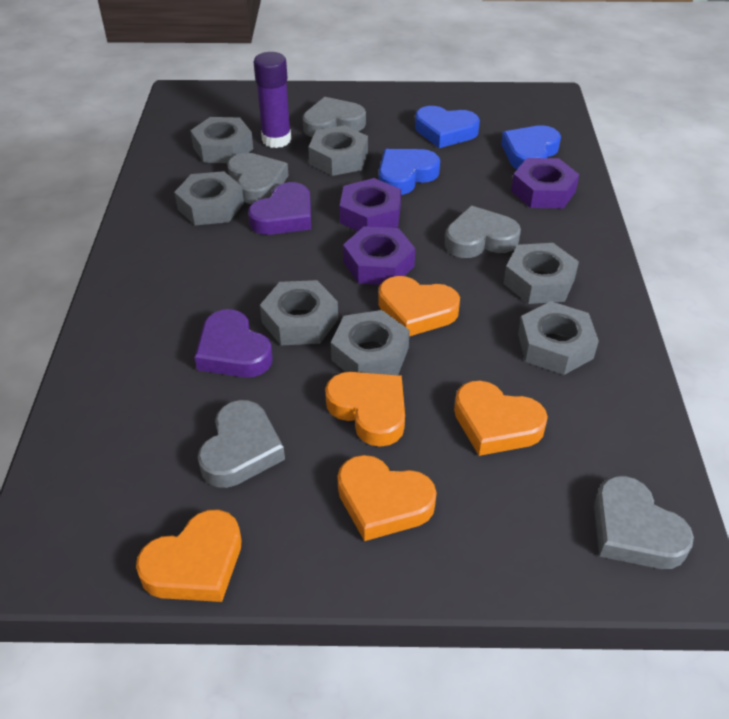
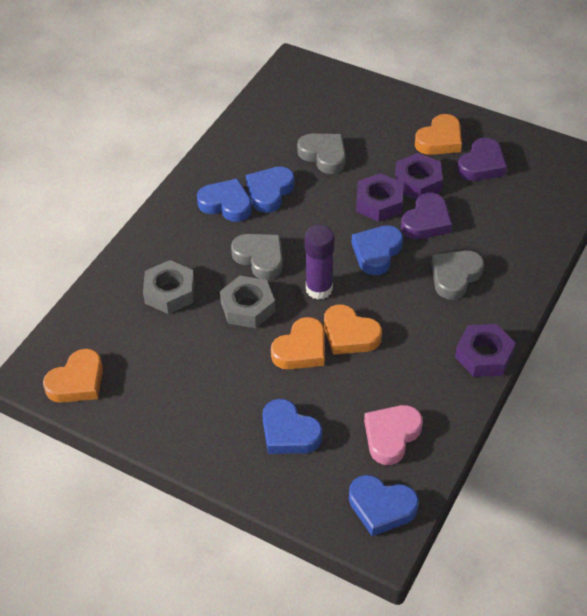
blue heart: [379,149,440,195] [415,106,480,148] [501,125,561,169] = 3 -> [197,178,252,222] [246,166,295,213] [262,399,322,454] [349,475,419,536] [352,225,403,275] = 5
grey heart: [198,400,285,488] [227,153,289,204] [303,97,366,137] [445,205,521,258] [594,476,694,569] = 5 -> [231,234,283,280] [297,133,346,174] [431,251,484,300] = 3
grey nut: [174,171,244,225] [190,117,253,163] [260,280,338,345] [308,125,368,176] [331,310,410,375] [503,243,579,304] [518,301,599,375] = 7 -> [143,260,195,314] [220,276,275,328] = 2
orange heart: [136,509,242,602] [325,372,405,447] [337,455,437,541] [378,276,460,336] [454,381,548,456] = 5 -> [43,349,103,403] [271,317,325,370] [324,305,382,355] [415,114,462,155] = 4
pink heart: none = 0 -> [364,405,423,465] = 1

